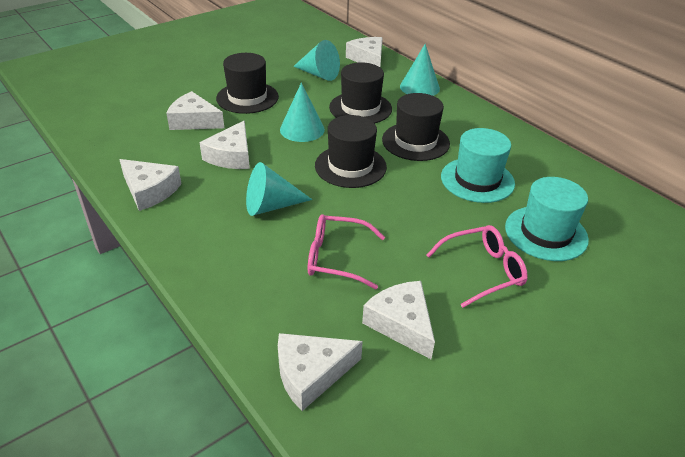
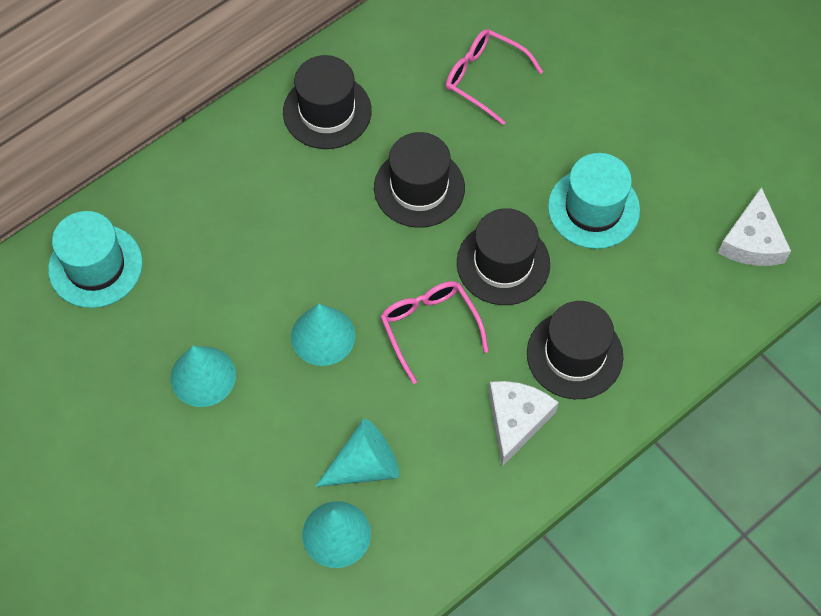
white cheese: [119,159,182,211] [166,91,224,130] [200,120,250,169] [278,333,363,411] [346,37,383,67] [362,281,435,359] = 6 -> [489,381,559,466] [718,187,791,266] = 2

